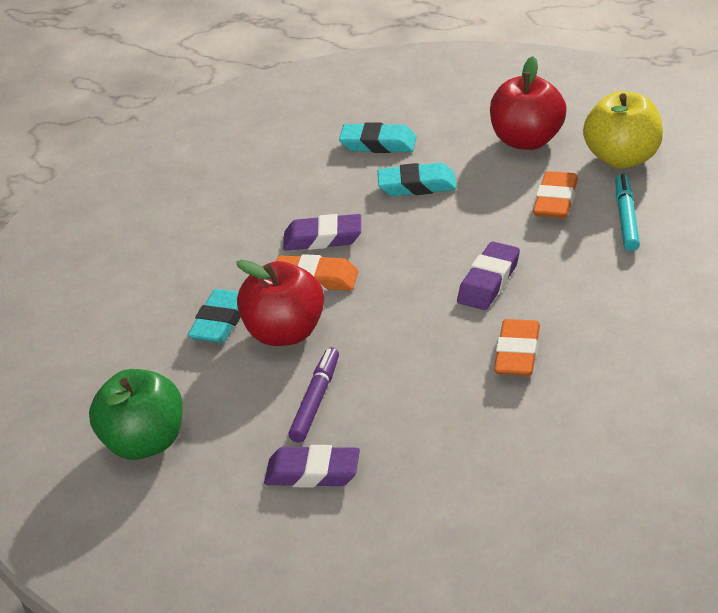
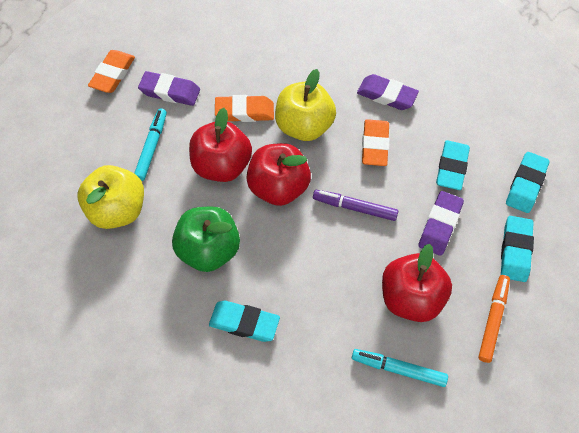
orange marker: none = 0 -> [478,275,510,363] = 1
red apple: [236,260,324,346] [490,56,567,150] = 2 -> [189,108,252,182] [246,143,311,206] [382,244,452,322] = 3
turquoise eraser: [187,289,241,343] [339,122,417,153] [377,163,457,196] = 3 -> [209,301,280,342] [436,140,470,190] [501,216,534,282] [506,152,550,213] = 4
turquoise marker: [616,174,640,251] = 1 -> [134,108,167,181] [352,349,448,387] = 2
yellow apple: [583,91,663,168] = 1 -> [78,165,144,229] [275,69,336,141] = 2

